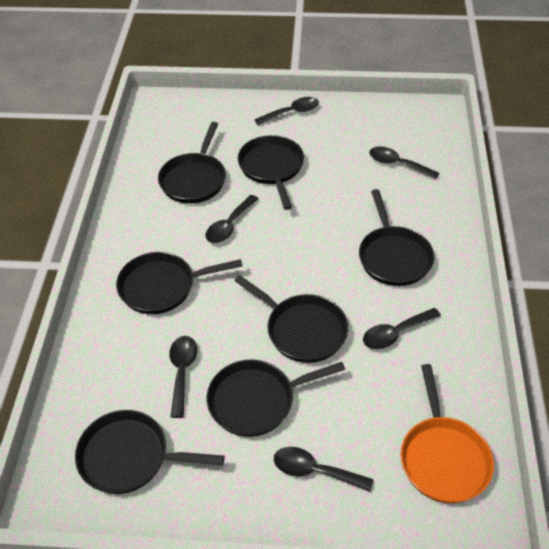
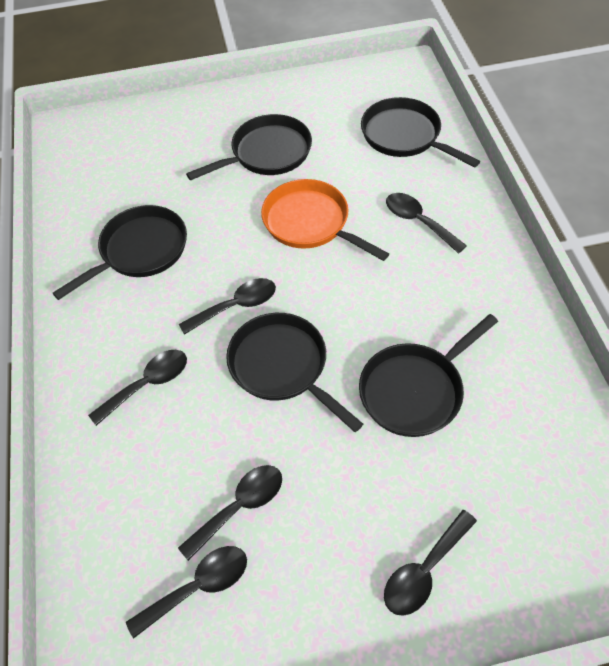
black pan: [75,410,225,494] [116,252,242,314] [158,122,226,204] [207,360,345,437] [234,275,348,363] [238,135,304,210] [359,189,434,286] = 7 -> [53,205,187,300] [186,114,312,180] [226,313,363,432] [359,314,498,437] [361,97,480,168] = 5

